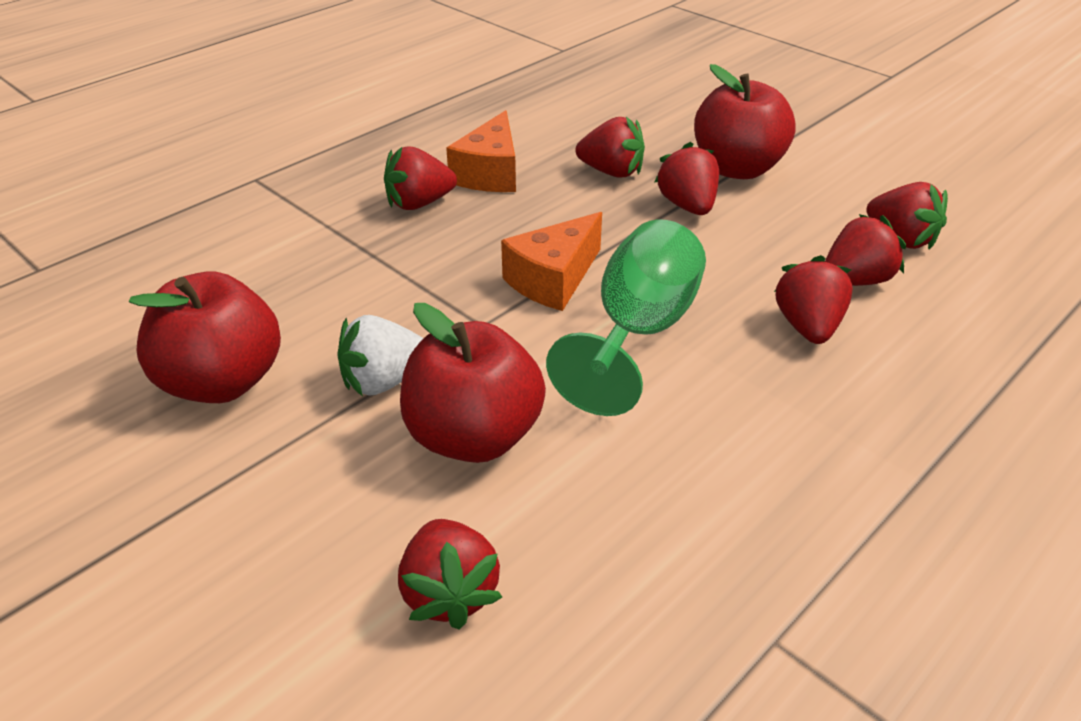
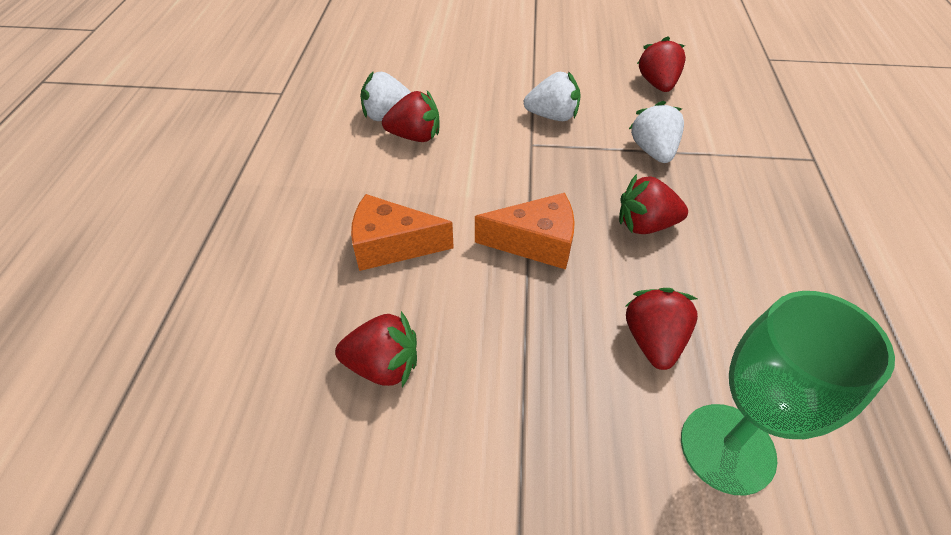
red apple: [129,271,281,403] [400,303,546,463] [694,64,796,179] = 3 -> none = 0
red strawberry: [384,146,457,210] [398,519,502,629] [575,117,645,178] [655,142,719,215] [774,255,853,344] [825,214,906,286] [866,182,948,250] = 7 -> [335,311,417,387] [382,91,440,142] [619,174,688,234] [625,288,698,370] [637,36,686,92] = 5
white strawberry: [337,315,424,396] = 1 -> [360,71,411,121] [524,71,581,121] [629,101,684,163] = 3

